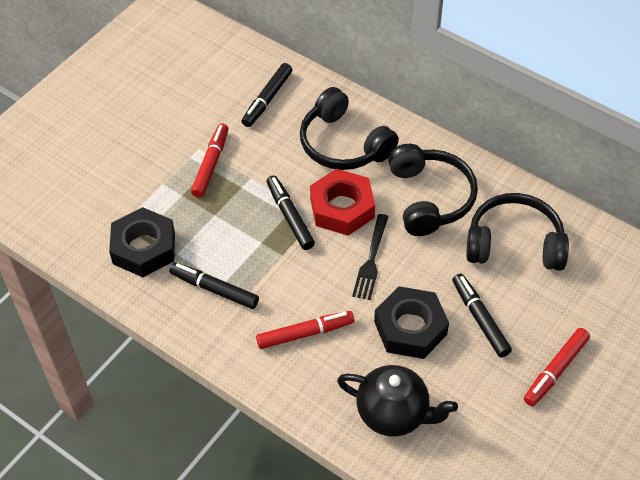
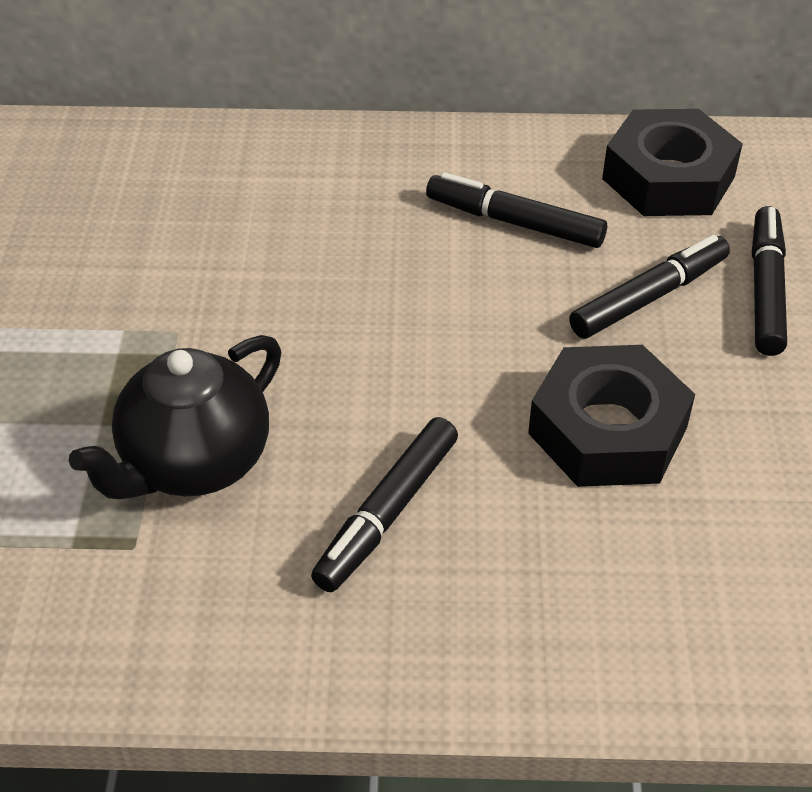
black fork: [352,214,389,300] = 1 -> none = 0
black headphones: [300,87,399,170] [388,144,478,236] [466,193,569,271] = 3 -> none = 0
red marker: [191,123,229,198] [256,311,355,349] [524,328,590,406] = 3 -> none = 0
red nut: [310,169,375,236] = 1 -> none = 0

